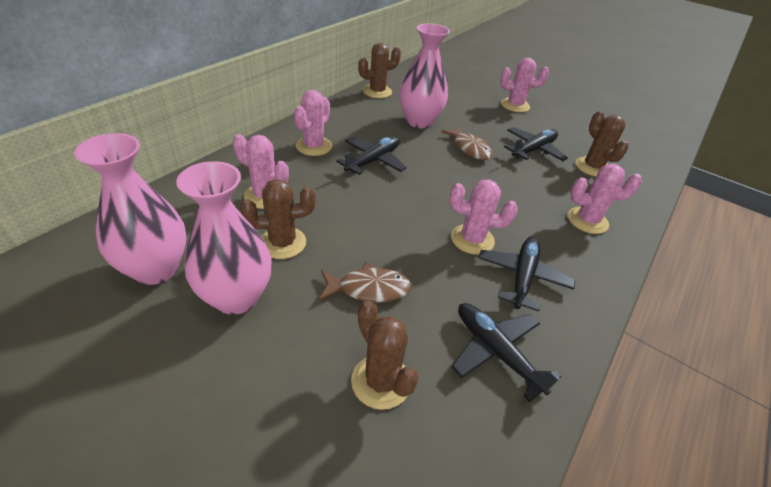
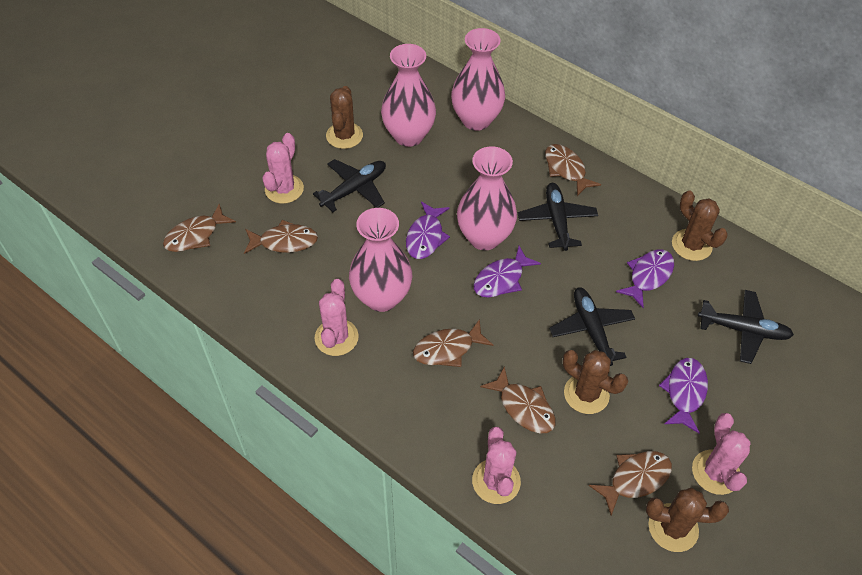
brown fish: [319,262,412,303] [441,126,492,160] = 2 -> [163,204,236,252] [244,220,318,254] [413,319,493,367] [480,367,556,433] [545,144,601,196] [589,451,672,516] = 6
pink cactus: [233,134,289,209] [294,90,332,156] [449,179,518,255] [500,58,549,112] [568,164,642,234] = 5 -> [262,133,304,204] [315,279,359,356] [472,427,521,504] [692,413,751,495] = 4
pink vase: [75,133,186,285] [176,161,272,315] [400,23,450,128] = 3 -> [349,208,412,312] [381,44,436,147] [451,28,505,131] [457,146,517,250] = 4
purple fish: none = 0 -> [406,201,450,259] [473,246,541,298] [616,249,674,308] [659,358,708,433] = 4

